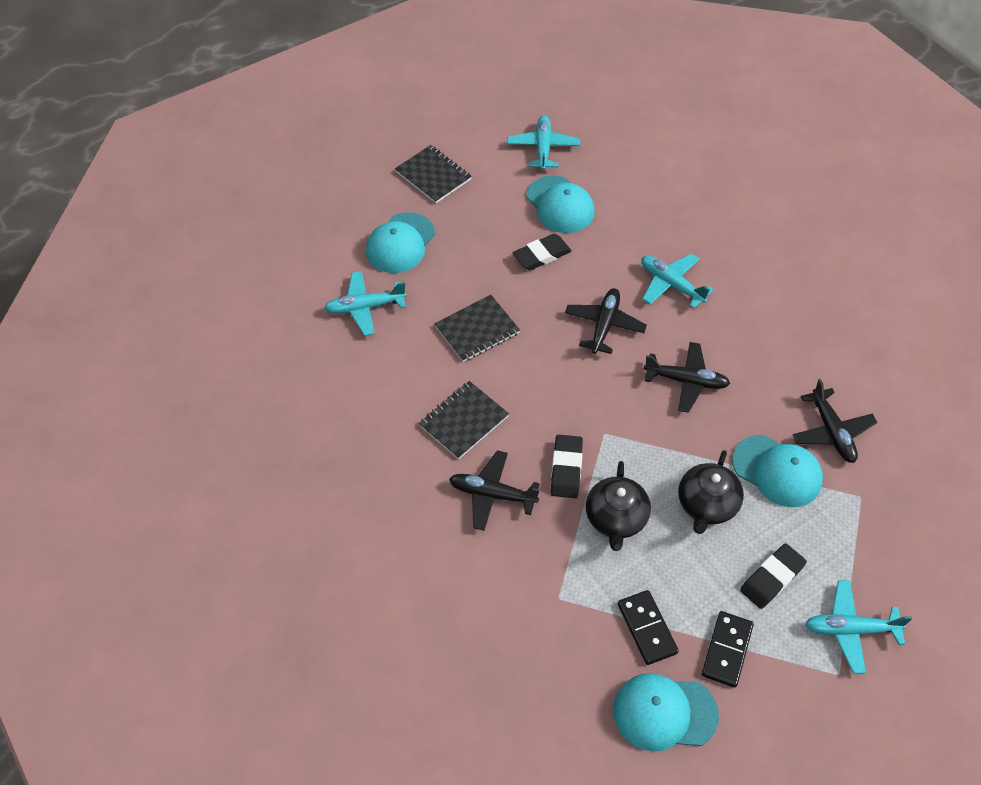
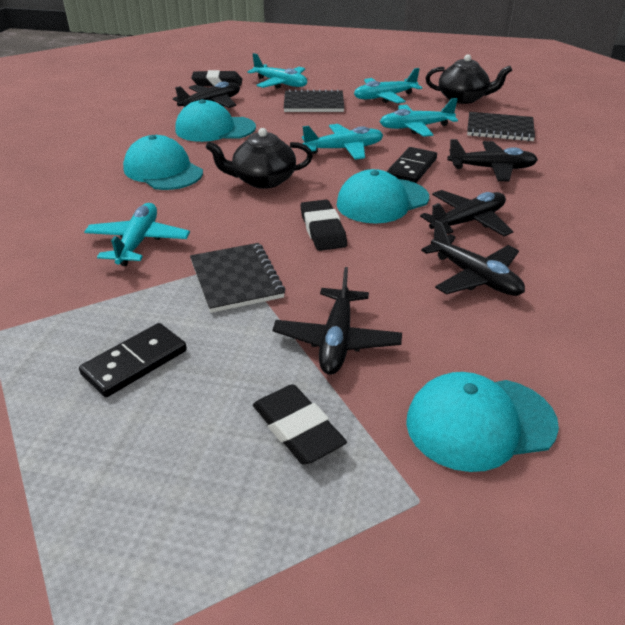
black plane: [449,450,540,531] [565,288,647,354] [644,342,730,413] [793,379,877,463] = 4 -> [173,81,240,108] [272,267,402,374] [420,190,513,236] [421,220,525,296] [448,139,538,181] = 5
turquoise plane: [324,271,407,336] [507,115,580,170] [641,254,714,309] [805,580,912,674] = 4 -> [84,203,190,266] [247,53,307,89] [302,124,383,160] [354,68,422,104] [380,98,458,137] = 5

